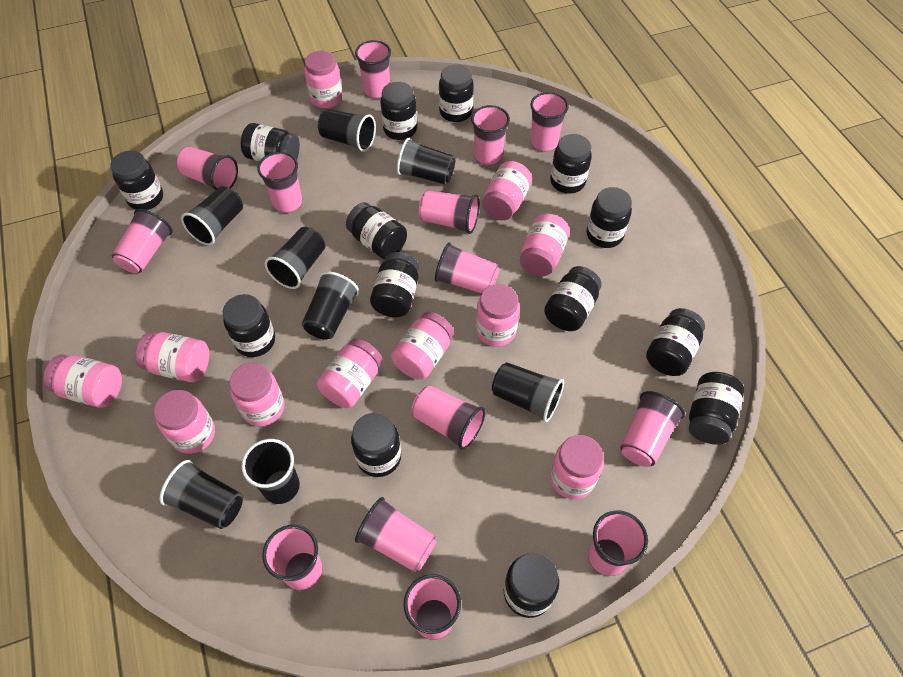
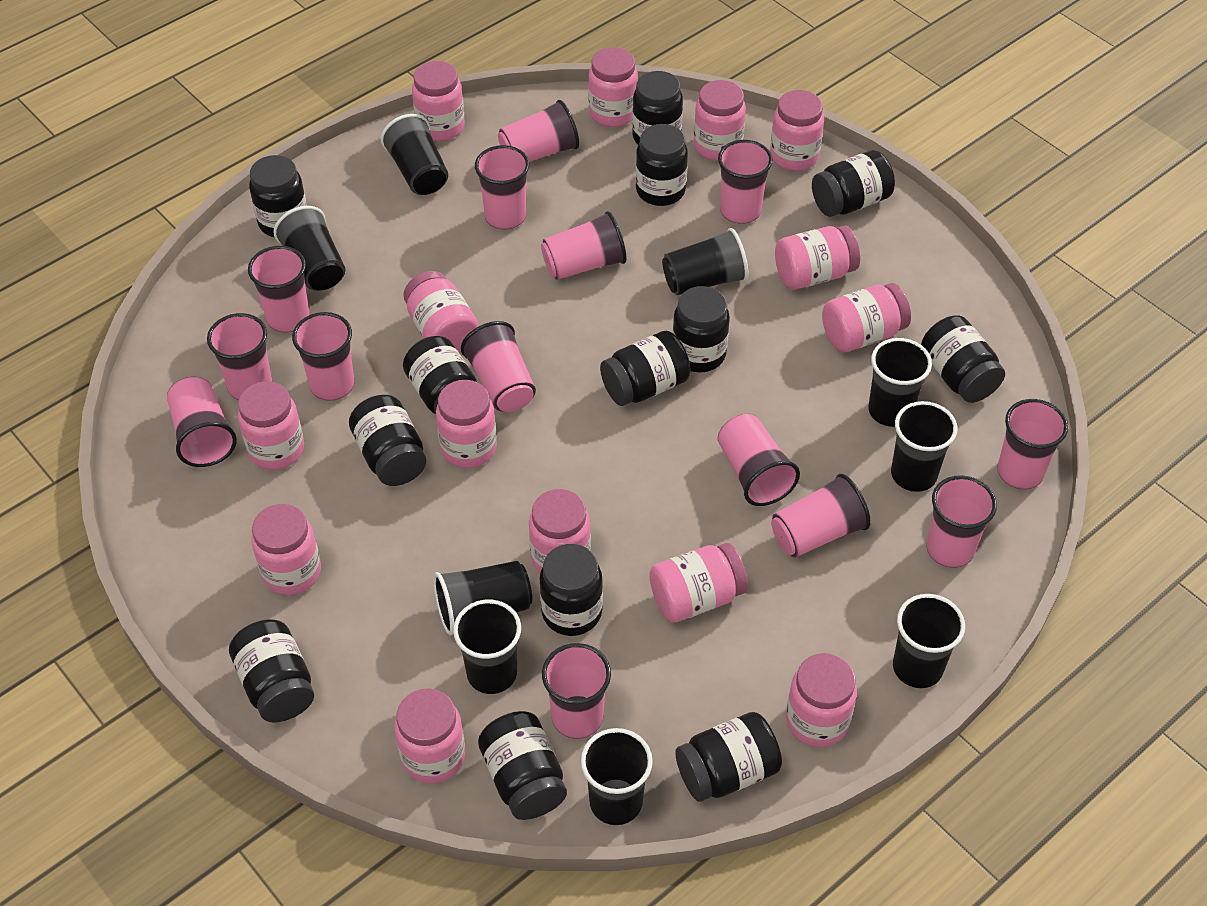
black cup: [160,460,243,529] [181,186,243,245] [242,439,300,504] [265,227,326,289] [302,271,359,340] [318,109,376,152] [397,138,455,185] [492,362,564,422] = 8 -> [273,206,345,291] [381,114,448,195] [434,561,532,636] [453,600,521,694] [581,728,653,825] [662,228,749,295] [868,338,932,427] [891,401,957,492] [893,594,965,688] = 9
black jar: [110,151,163,210] [223,294,275,357] [241,123,300,162] [346,202,407,259] [351,413,401,477] [370,252,419,317] [380,82,417,140] [439,64,474,122] [504,553,559,618] [544,266,602,331] [550,134,592,194] [587,187,632,248] [646,308,705,376] [689,372,744,445] = 14 -> [229,619,314,723] [249,155,307,238] [349,395,426,486] [403,336,477,414] [478,711,567,820] [540,544,603,636] [600,331,690,406] [632,71,683,144] [636,124,688,206] [673,286,730,372] [675,712,782,802] [812,150,895,217] [921,315,1005,403] = 13
pink jar: [43,355,122,408] [135,332,209,382] [154,390,215,454] [229,363,285,426] [304,51,343,108] [317,338,383,408] [391,312,454,380] [476,284,520,347] [482,161,532,220] [520,214,570,276] [550,435,604,499] = 11 -> [238,381,304,470] [251,504,321,595] [394,689,465,783] [403,271,479,352] [412,61,465,141] [436,380,497,468] [529,489,591,572] [588,47,638,127] [649,543,748,623] [694,80,746,161] [770,90,824,171] [775,226,860,290] [786,653,857,747] [822,283,911,352] = 14

